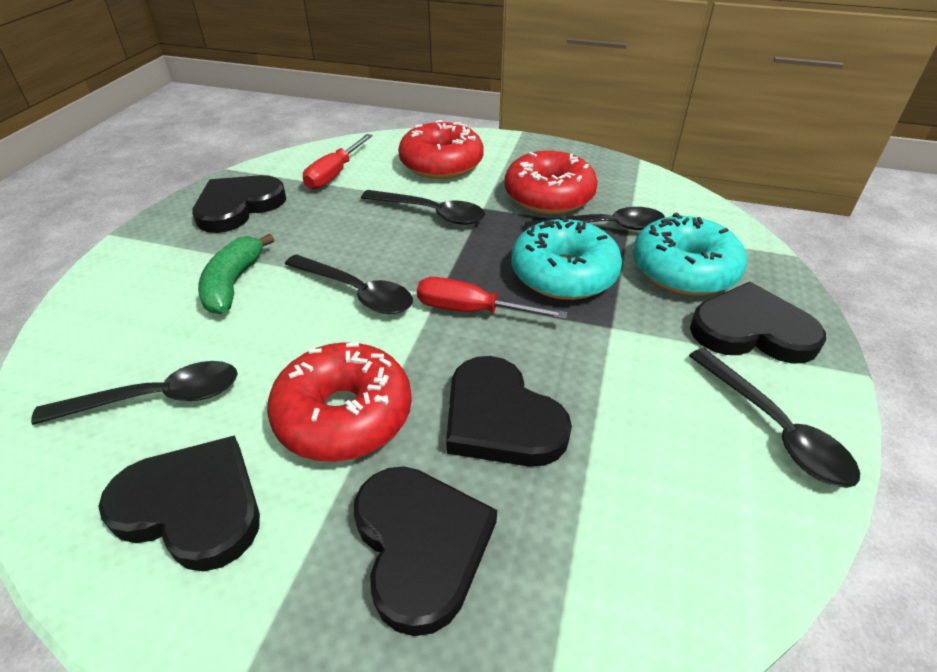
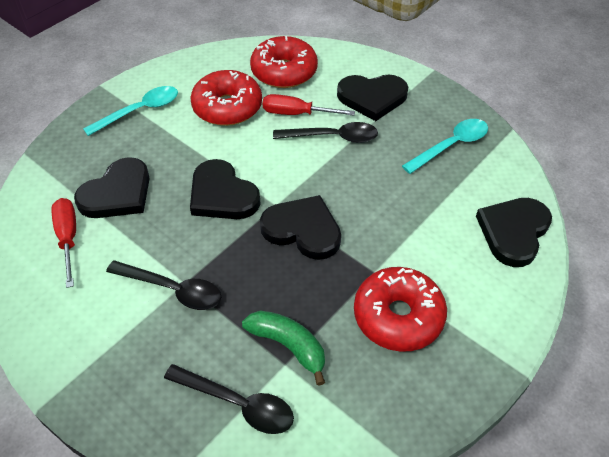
black spoon: [31,361,238,425] [285,254,413,314] [361,190,485,225] [525,207,665,230] [689,348,860,488] = 5 -> [106,260,221,310] [164,364,294,434] [273,122,378,143] = 3
turquoise donut: [511,216,622,300] [633,213,747,296] = 2 -> none = 0
turquoise spoon: none = 0 -> [83,86,178,136] [402,119,488,174] = 2

